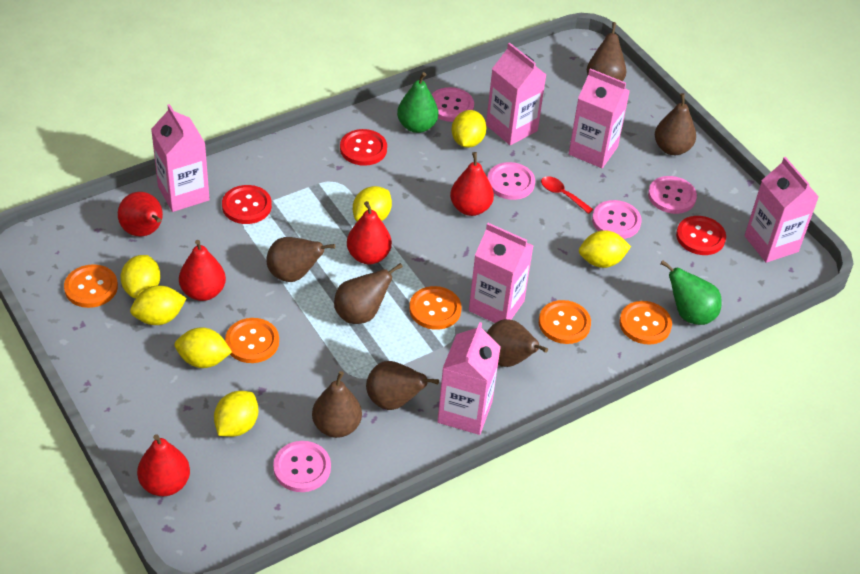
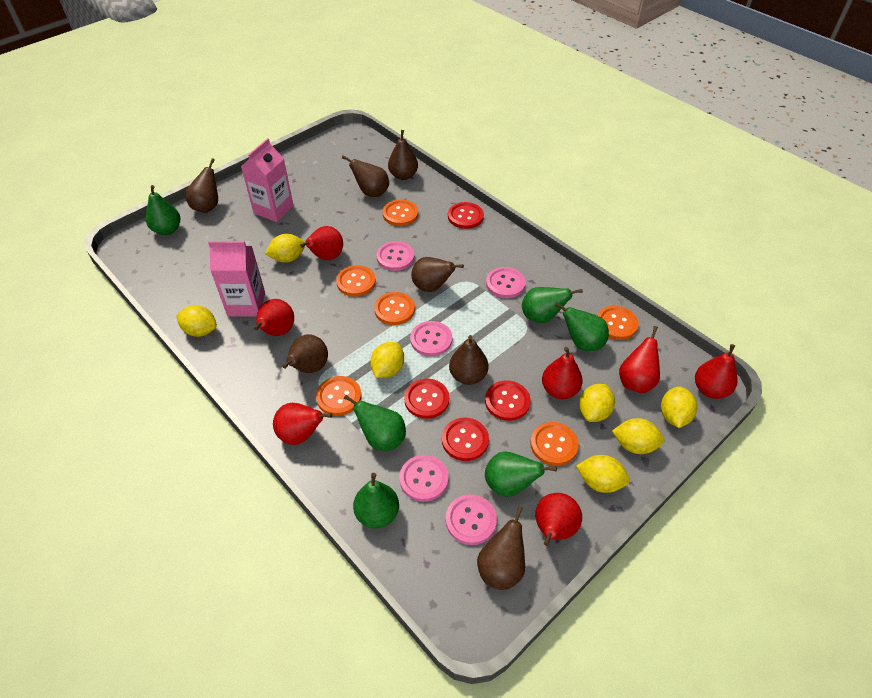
green pear: [397,72,438,133] [660,260,722,325] = 2 -> [146,185,180,235] [344,395,406,451] [353,473,399,528] [485,452,557,497] [522,287,583,323] [555,303,609,351] = 6
orange button: [64,264,118,308] [225,318,279,363] [409,286,462,330] [539,300,591,344] [619,301,672,345] = 5 -> [316,376,361,416] [336,265,376,297] [374,292,415,325] [383,200,418,226] [530,422,579,466] [597,306,639,340] = 6
pink carton: [151,104,210,212] [437,322,501,435] [469,223,534,323] [486,43,546,145] [569,69,630,168] [744,157,819,263] = 6 -> [208,241,265,316] [241,138,294,222] = 2
red button: [222,185,272,224] [340,129,387,166] [676,216,726,255] = 3 -> [404,379,449,419] [442,418,489,461] [448,202,484,229] [485,380,531,421] = 4
red pear: [118,192,163,236] [137,434,190,496] [179,240,226,301] [347,201,392,264] [450,152,494,216] = 5 -> [254,299,294,336] [273,403,332,445] [300,226,343,260] [535,493,582,546] [542,347,583,399] [619,326,660,393] [695,344,738,399] = 7
red spoon: [541,176,593,214] = 1 -> none = 0

